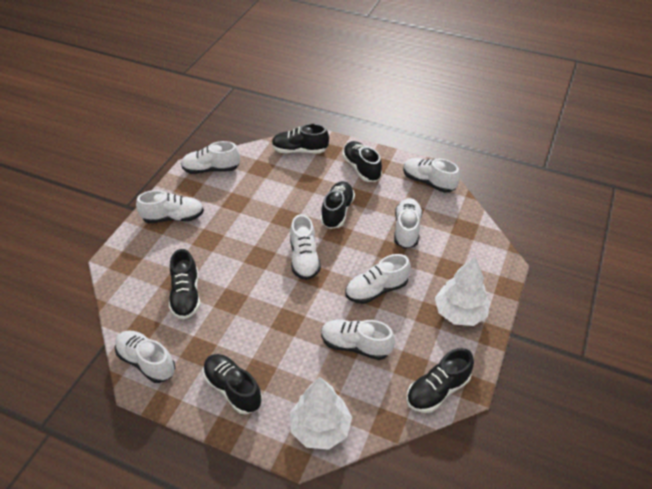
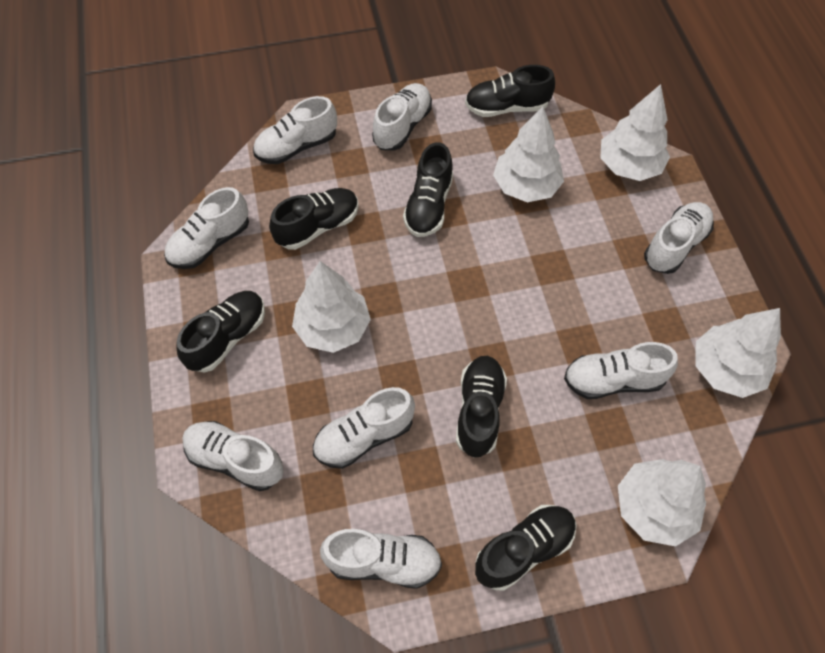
white tree: [290,377,352,450] [435,256,490,326] = 2 -> [292,261,371,353] [493,106,564,202] [600,84,670,181] [618,459,706,546] [696,308,781,398] = 5

